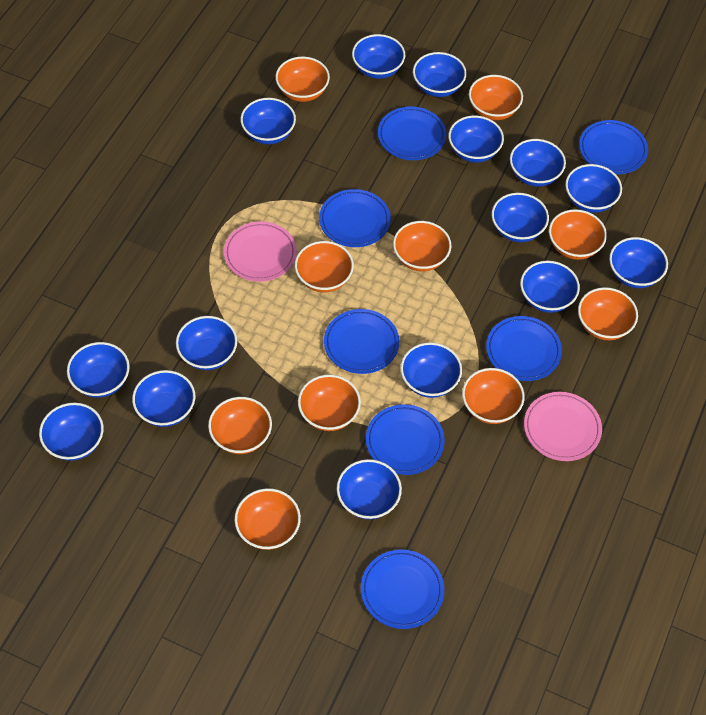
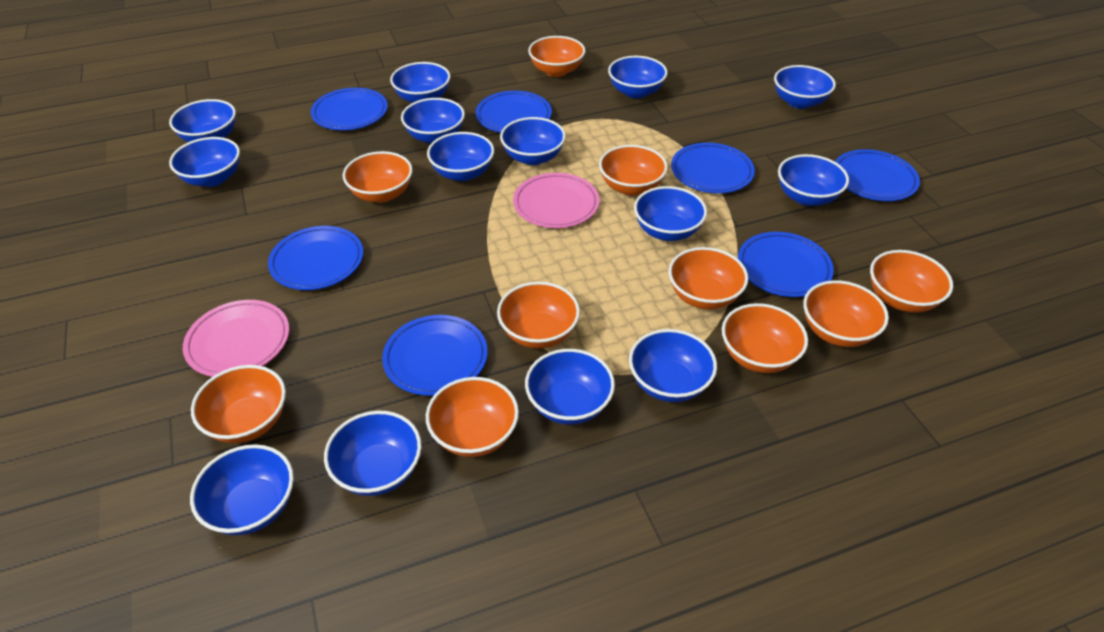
blue bowl: [39,403,104,461] [67,342,130,398] [132,370,195,427] [176,316,237,370] [240,98,296,144] [336,459,402,519] [352,34,405,79] [400,342,462,398] [413,52,467,97] [448,115,504,163] [492,193,549,242] [510,139,566,187] [520,261,580,313] [565,164,622,213] [609,237,668,288] = 15 -> [169,99,236,142] [169,137,240,187] [190,444,294,535] [324,411,422,496] [390,62,450,103] [401,98,465,144] [427,132,494,181] [500,117,566,165] [525,349,615,425] [608,56,668,98] [629,329,717,402] [634,186,707,241] [774,65,836,109] [778,154,849,206] = 14

